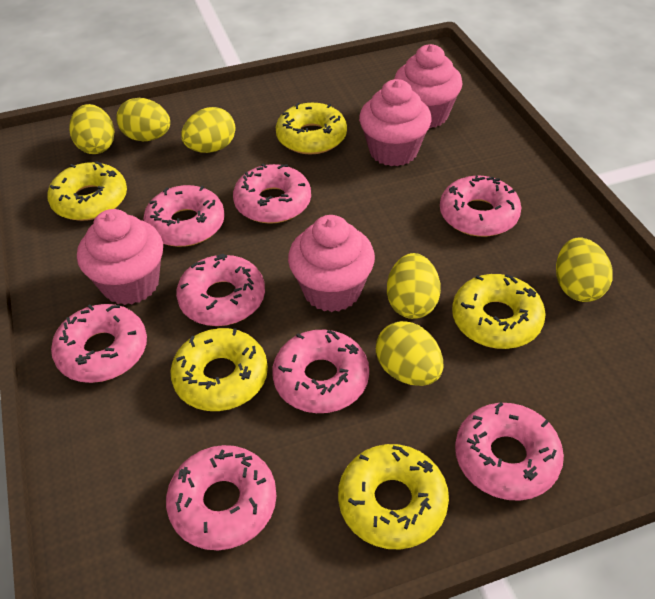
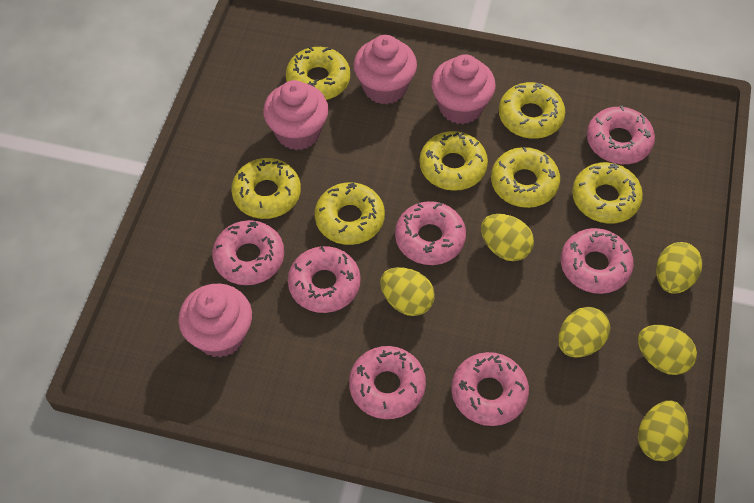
pink donut: [51,304,147,383] [143,185,225,247] [166,445,276,550] [176,254,265,326] [233,164,311,224] [272,330,369,413] [440,176,522,237] [455,402,564,501] = 8 -> [212,220,284,285] [288,246,361,313] [349,346,426,419] [395,201,466,265] [451,352,529,426] [561,228,634,294] [587,106,655,164] = 7
yellow donut: [47,161,127,221] [171,328,268,411] [276,103,347,154] [338,444,449,549] [452,274,546,349] = 5 -> [231,158,301,219] [286,47,350,100] [315,182,385,245] [420,131,488,191] [491,146,560,208] [499,82,565,139] [572,162,643,224] = 7

